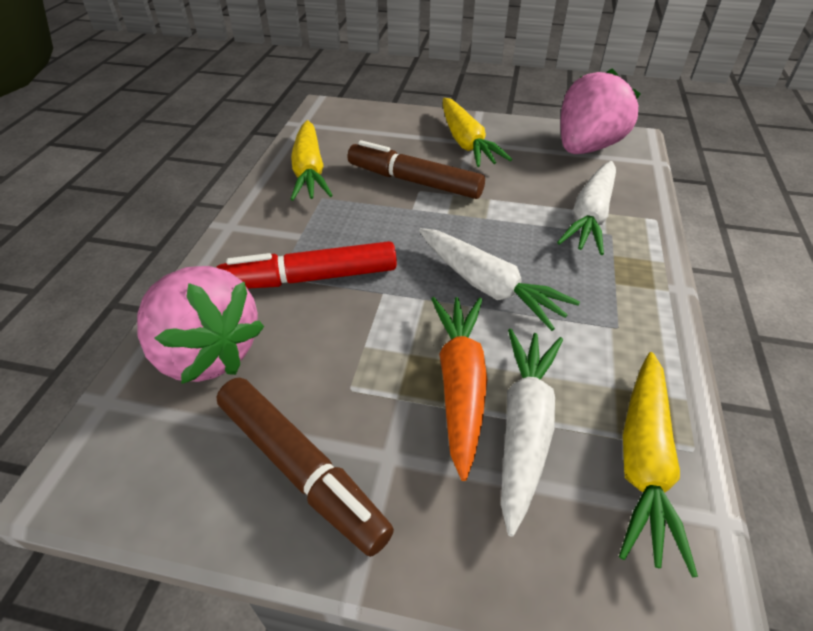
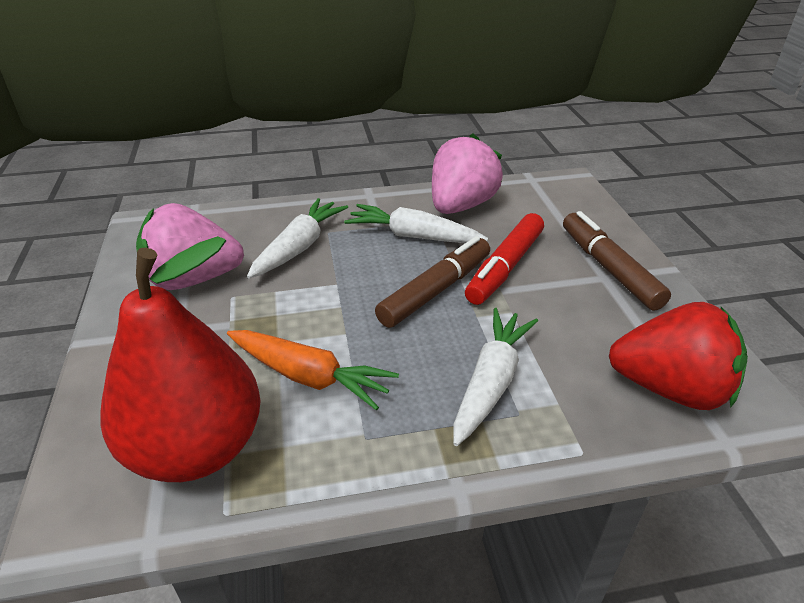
red pear: none = 0 -> [100,236,261,482] = 1
red strawberry: none = 0 -> [609,302,748,410] = 1
yellow carrot: [291,120,333,201] [443,98,512,167] [619,352,698,577] = 3 -> none = 0

